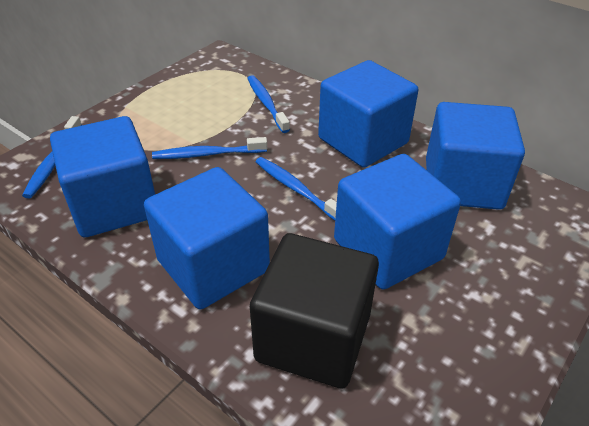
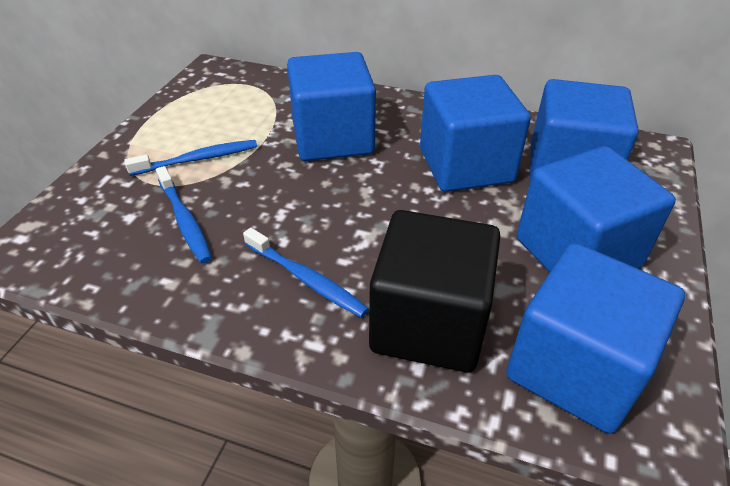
blue toothbrush: [22,116,82,199] [152,137,267,159] [247,75,290,133] [256,157,337,220] = 4 -> [125,140,257,176] [156,166,212,263] [243,228,369,318] = 3

